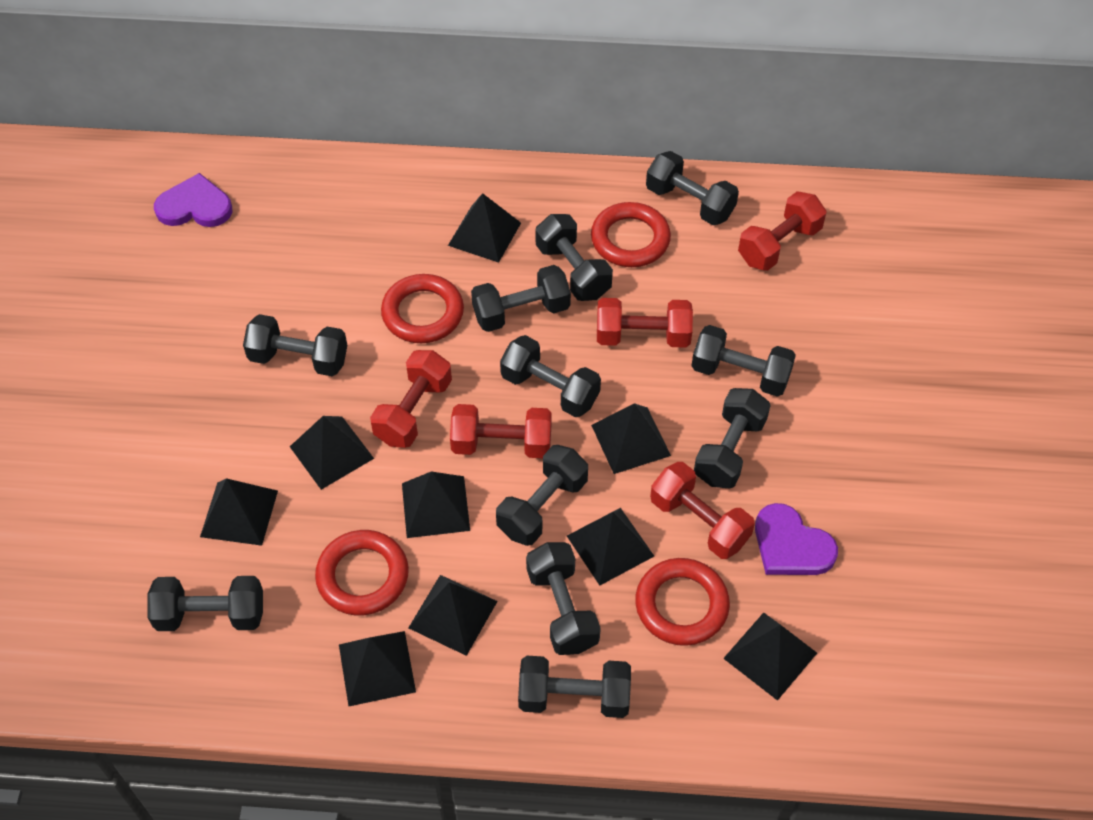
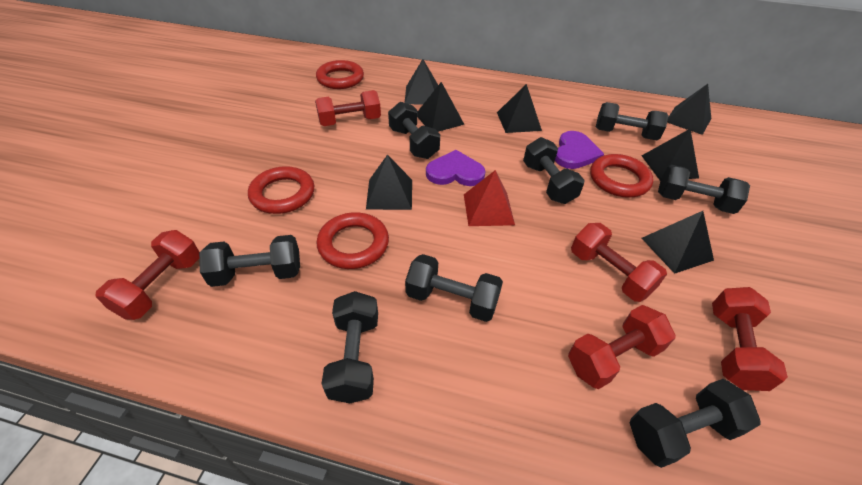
black dumbbell: [147,576,263,631] [243,314,347,376] [471,265,571,332] [496,445,588,546] [500,335,601,417] [518,656,631,718] [526,542,601,655] [536,214,613,301] [646,151,739,225] [691,325,796,397] [694,388,771,489] = 11 -> [199,235,300,287] [322,291,378,403] [388,102,440,159] [405,254,503,322] [523,137,585,204] [596,102,668,140] [630,379,760,468] [658,165,750,214] = 8
black pyramid: [200,478,278,546] [290,416,374,490] [339,631,416,706] [402,472,470,538] [408,575,498,656] [448,193,521,263] [567,508,654,585] [591,403,671,474] [723,612,817,701] = 9 -> [366,154,412,210] [405,59,438,105] [417,82,465,132] [497,84,542,133] [642,129,699,181] [642,211,714,274] [667,84,711,135] = 7
red pyramid: none = 0 -> [464,170,515,226] = 1

